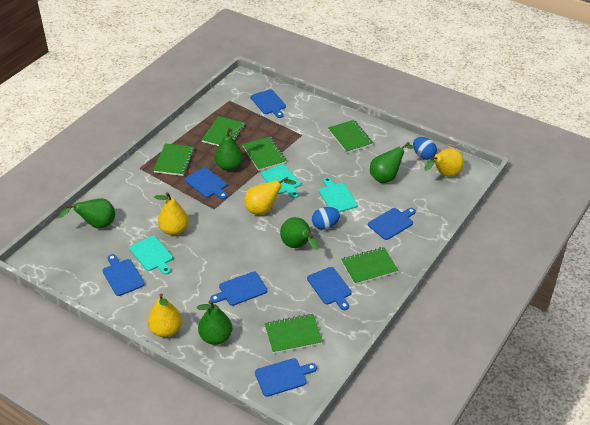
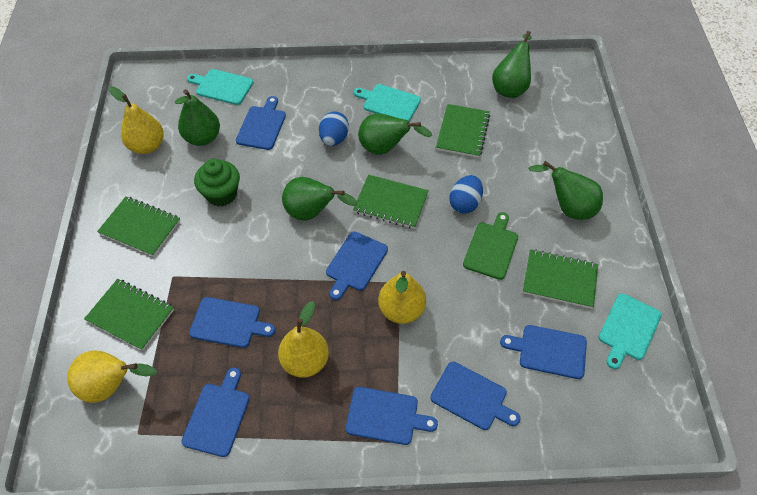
green cupcake: none = 0 -> [194,159,240,206] = 1
green cutting board: none = 0 -> [463,212,518,280] = 1
green notebook: [153,143,195,176] [201,116,245,146] [242,137,287,171] [265,314,323,354] [328,120,373,153] [341,247,399,285] = 6 -> [84,279,174,351] [97,196,180,257] [353,175,429,229] [436,104,490,158] [523,249,598,309] = 5

